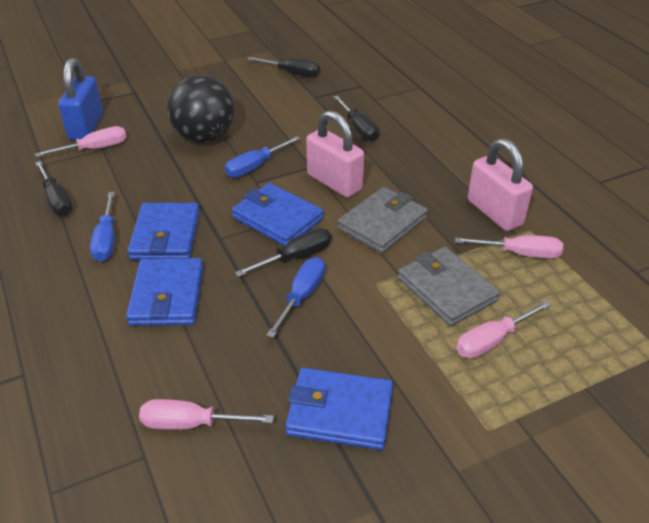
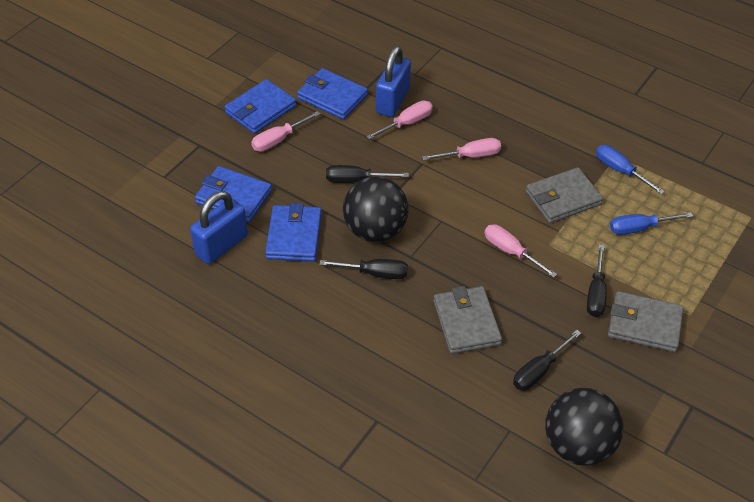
black ball: [167,75,235,143] = 1 -> [343,176,409,242] [545,388,624,466] = 2
blue padlock: [58,58,103,140] = 1 -> [190,191,248,264] [376,46,411,117] = 2
blue screwdriver: [90,192,115,262] [225,136,301,177] [267,257,325,338] = 3 -> [596,145,665,194] [610,212,693,235] = 2
grey wallet: [338,187,428,253] [398,247,500,326] = 2 -> [434,286,502,354] [526,167,603,223] [608,291,684,352] = 3
pink padlock: [306,110,364,198] [468,138,533,231] = 2 -> none = 0

